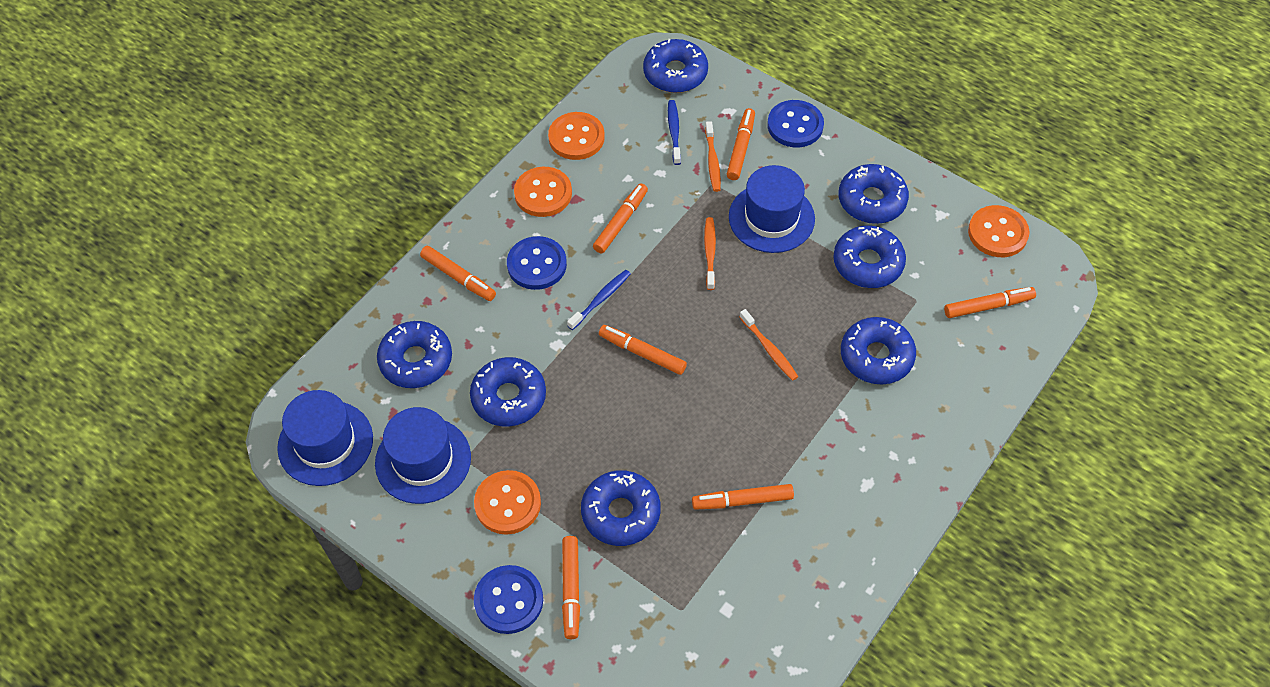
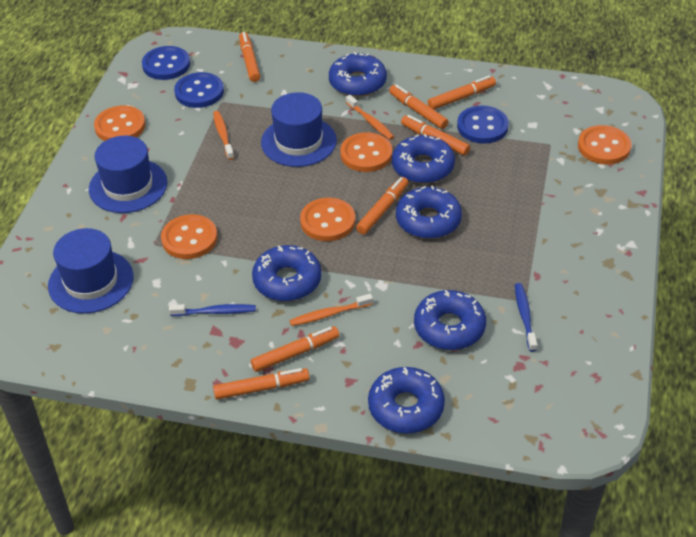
blue donut: [377,321,452,388] [470,357,546,427] [581,470,661,546] [643,39,708,93] [833,225,906,288] [838,164,909,224] [841,317,916,384] = 7 -> [252,245,321,302] [329,52,387,97] [368,367,445,434] [392,134,455,184] [396,186,462,239] [414,290,486,350] = 6
orange button: [474,470,541,535] [514,167,572,217] [548,112,605,160] [968,205,1030,257] = 4 -> [94,106,146,141] [161,214,218,259] [300,198,355,241] [340,132,392,172] [578,125,631,165] = 5

